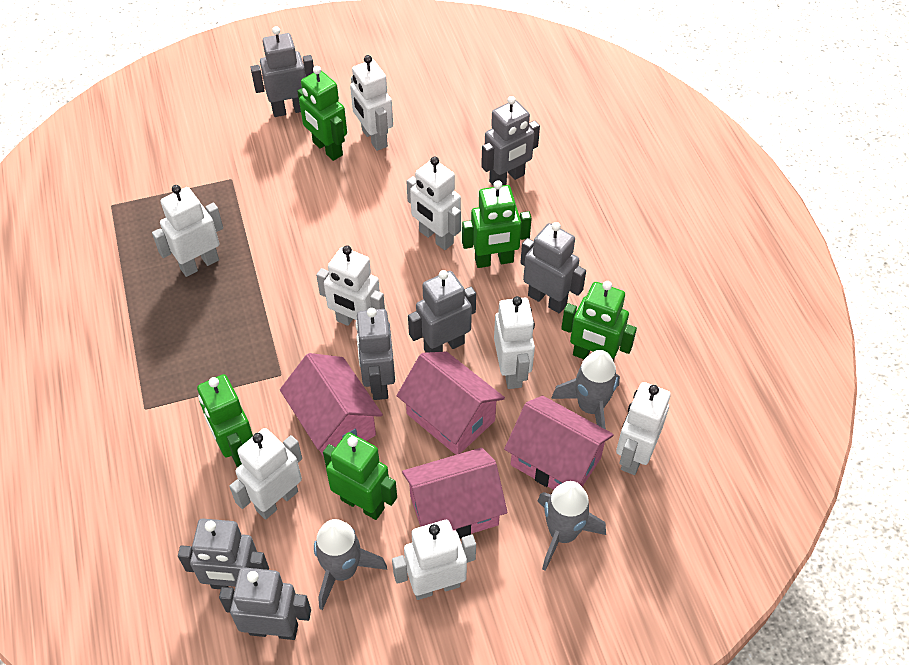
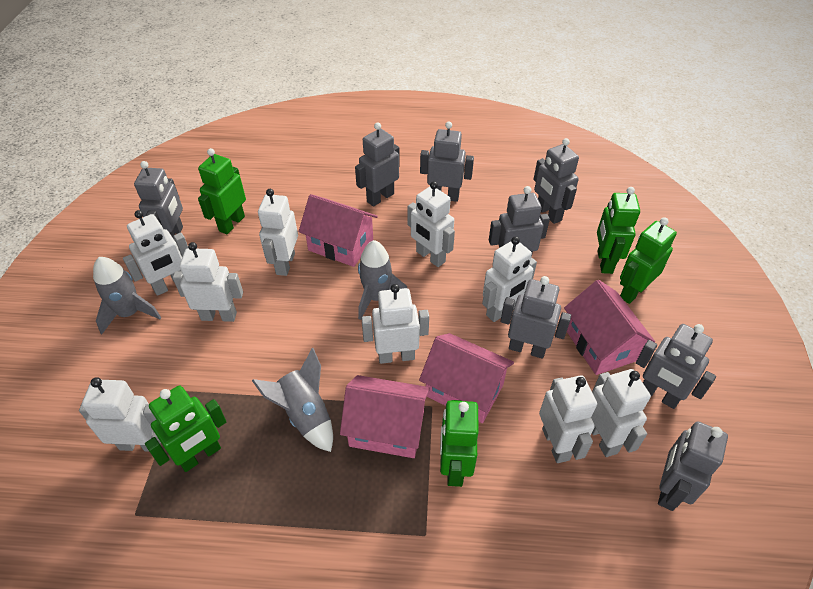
grey robot: [178,519,269,589] [219,567,311,640] [250,26,314,117] [355,308,395,400] [408,270,476,353] [481,96,540,186] [520,222,586,314] = 7 -> [134,161,183,240] [355,123,400,207] [420,121,474,202] [489,186,550,257] [501,276,571,359] [533,138,579,224] [636,324,716,409] [658,421,728,511] = 8
white robot: [152,185,223,277] [229,428,302,519] [316,246,385,326] [350,55,393,151] [392,520,476,600] [406,157,461,250] [494,296,535,389] [616,382,671,475] = 8 -> [79,377,161,452] [123,210,188,296] [173,242,243,322] [258,189,298,276] [361,284,429,364] [408,181,455,267] [482,236,537,322] [539,375,597,463] [591,369,651,457] = 9

